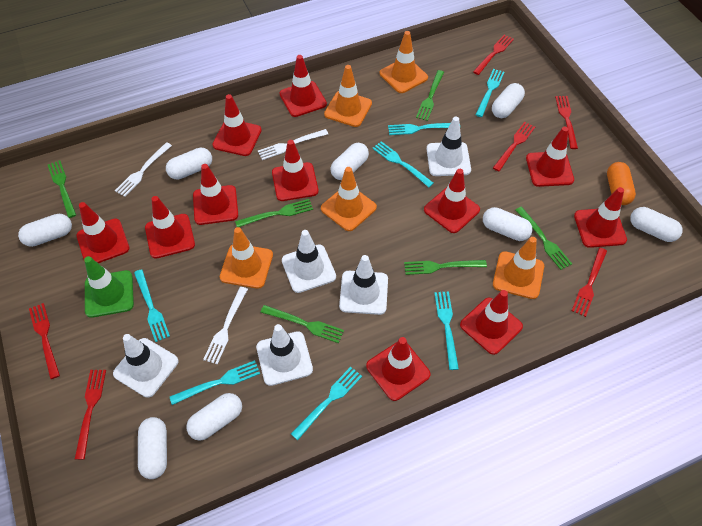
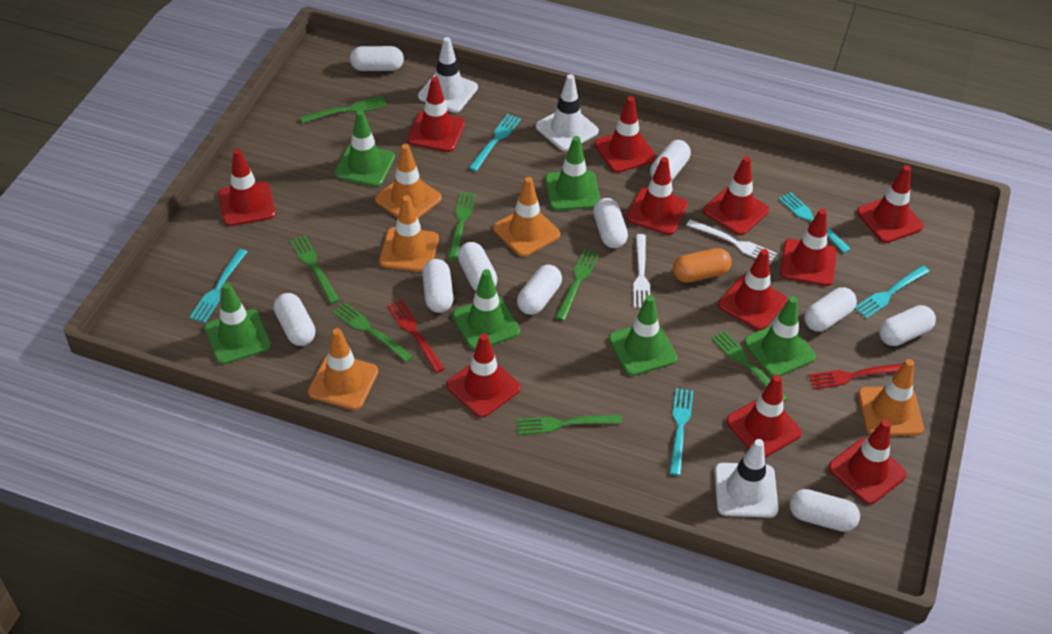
green fork: [48,160,76,218] [235,199,313,227] [261,305,344,343] [404,260,487,275] [416,70,444,121] [516,207,572,270] = 6 -> [290,235,340,304] [300,96,387,123] [333,302,413,362] [447,191,476,261] [516,414,622,435] [555,249,599,321] [711,330,788,402] = 7
green traffic cone: [84,256,134,318] = 1 -> [204,283,271,364] [334,110,395,187] [452,269,520,350] [545,136,600,211] [609,295,677,376] [744,296,816,377] = 6
red fork: [29,303,60,379] [75,370,106,460] [473,34,514,75] [493,122,535,171] [555,96,578,149] [572,248,607,317] = 6 -> [387,300,445,373] [808,363,903,389] = 2
turquoise fork: [134,269,170,342] [170,360,260,405] [291,367,362,440] [372,141,434,187] [388,123,450,135] [434,291,459,370] [475,69,504,117] = 7 -> [190,249,247,323] [469,114,521,171] [669,388,693,476] [779,192,851,253] [855,266,930,319] = 5
white capsule: [18,214,72,247] [138,417,167,479] [166,148,212,179] [186,393,242,441] [330,143,369,180] [483,207,532,241] [492,83,525,118] [630,207,683,242] = 8 -> [273,293,315,346] [350,46,404,71] [422,259,454,313] [457,242,497,291] [517,265,562,315] [593,198,628,248] [650,140,691,181] [789,489,860,532] [804,287,857,332] [879,305,936,346] = 10
white fork: [115,142,172,197] [203,287,248,364] [258,129,328,160] = 3 -> [633,234,650,308] [686,219,777,264] = 2
white traffic cone: [113,334,179,398] [256,324,313,386] [282,230,336,293] [339,255,388,315] [427,116,471,176] = 5 -> [418,37,478,113] [536,74,599,151] [714,439,778,518] = 3

